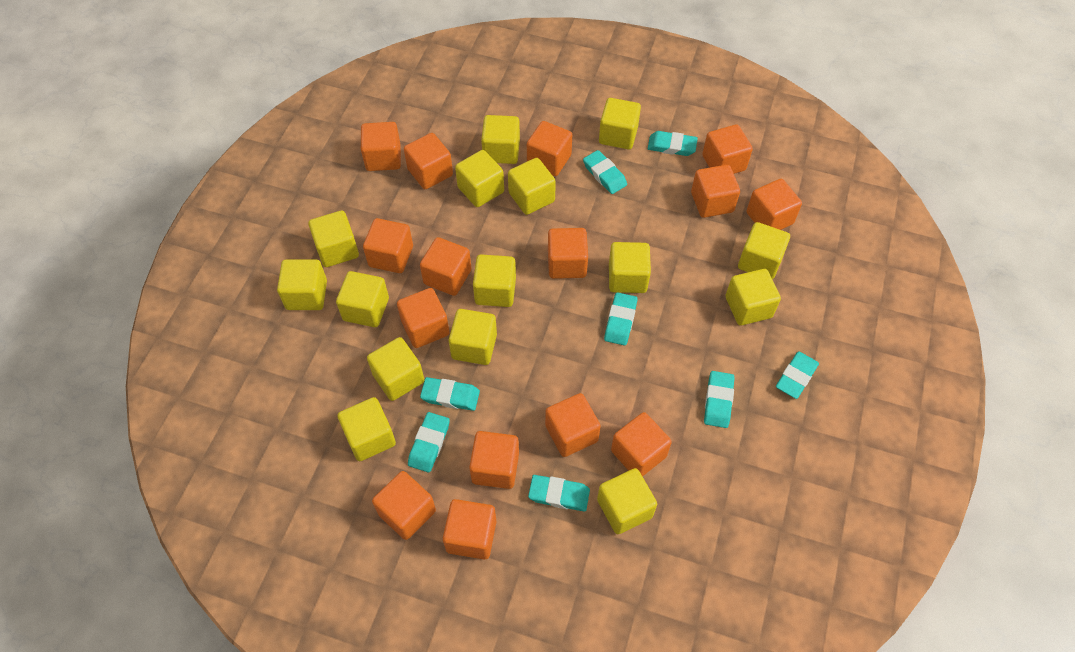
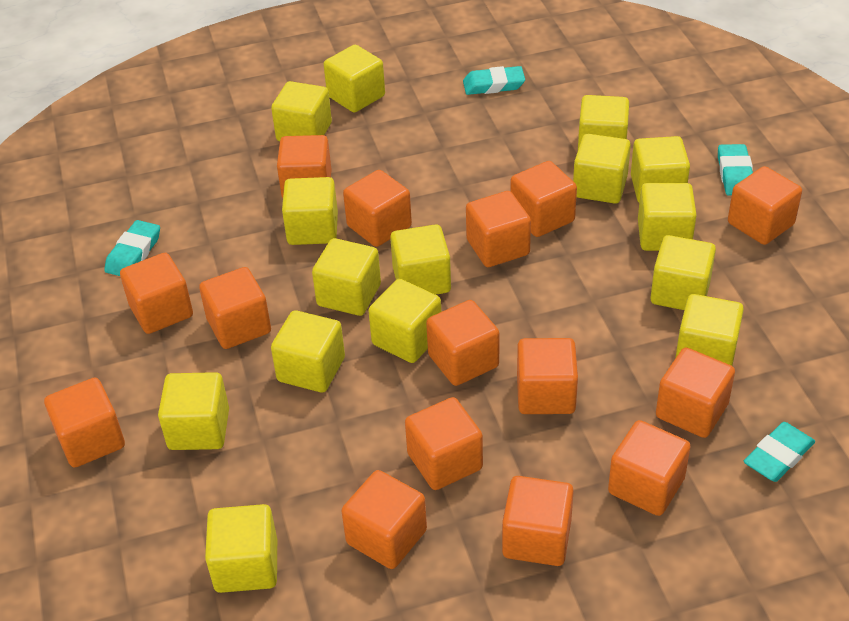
turquoise eraser: [408,412,450,473] [420,377,480,411] [528,475,590,512] [583,150,627,194] [604,292,638,346] [648,131,698,156] [704,371,734,428] [776,352,819,399] = 8 -> [104,220,160,276] [463,66,525,95] [718,144,753,196] [744,422,815,482] = 4

